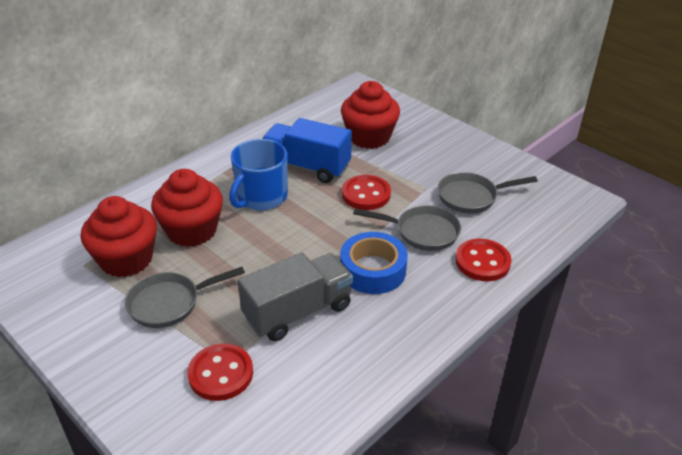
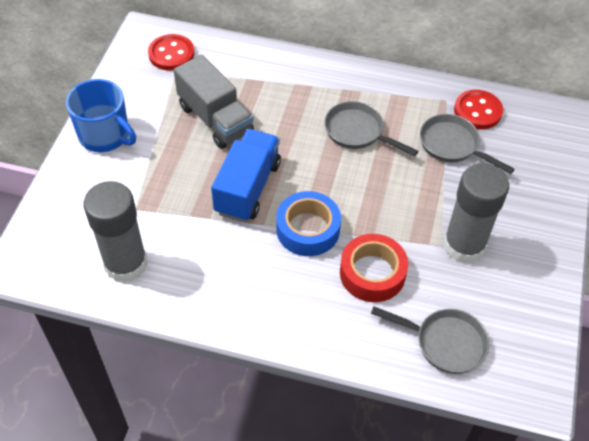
grey glue stick: none = 0 -> [83,181,148,283] [443,163,509,264] = 2
red button: [187,344,253,401] [342,175,391,210] [455,239,511,281] = 3 -> [148,34,194,71] [454,90,503,129] = 2
red cupcake: [81,196,157,277] [151,169,223,247] [341,81,400,149] = 3 -> none = 0
red tape: none = 0 -> [340,234,408,302] = 1

